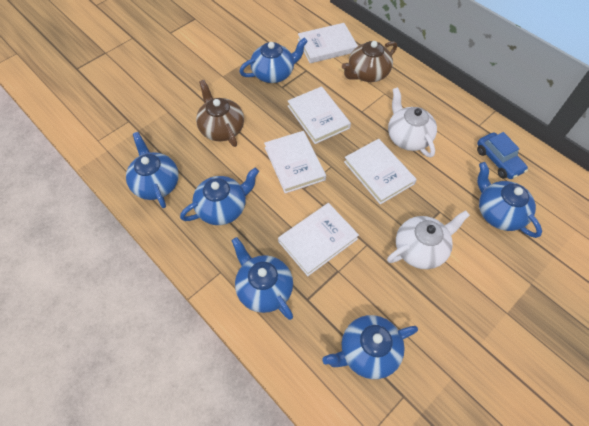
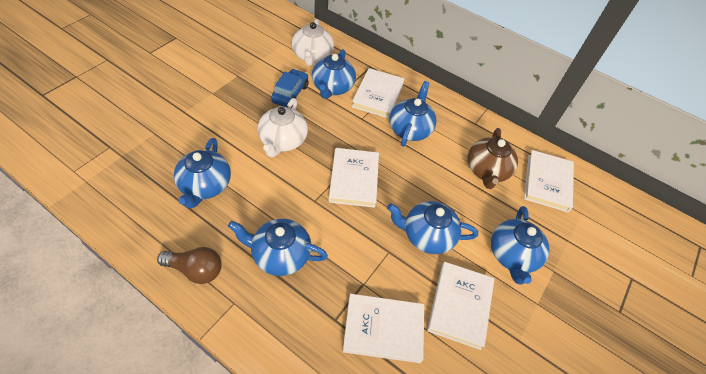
brown light bulb: none = 0 -> [157,247,222,284] = 1
brown teapot: [196,80,244,147] [342,41,397,82] = 2 -> [467,128,518,189] = 1

